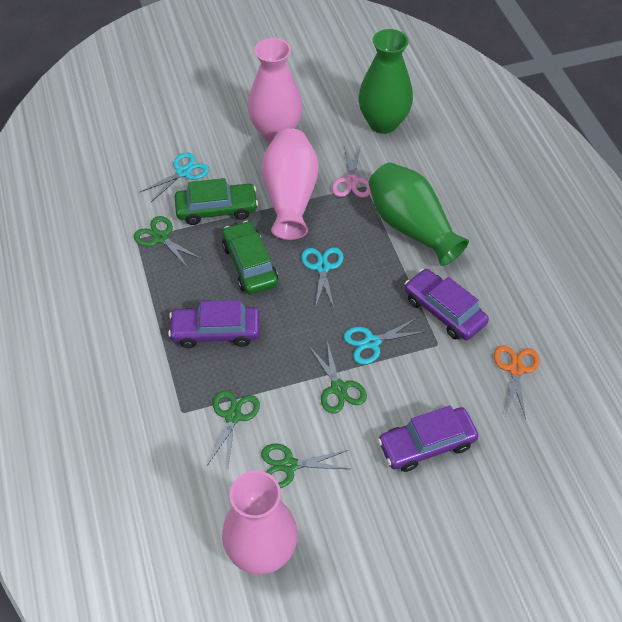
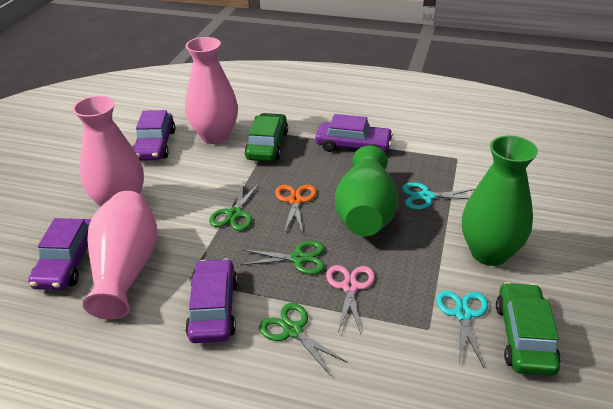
green scissors: [134,216,203,269] [207,390,260,467] [261,444,349,488] [309,341,367,414] = 4 -> [209,183,260,231] [240,241,325,274] [259,303,348,376] = 3
purple car: [168,300,260,348] [378,405,479,472] [405,269,489,340] = 3 -> [28,218,91,290] [133,110,175,161] [185,258,238,343] [316,114,393,152] = 4
turquoise scissors: [140,152,209,202] [301,247,344,309] [343,317,427,365] = 3 -> [402,182,475,210] [436,290,488,368] = 2

